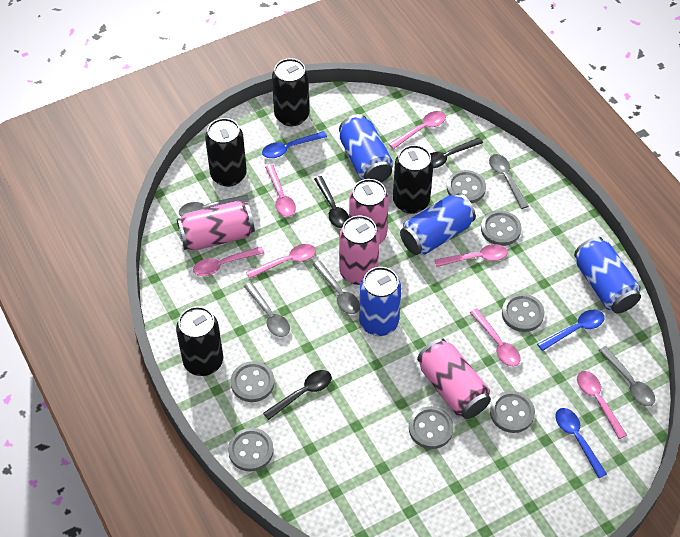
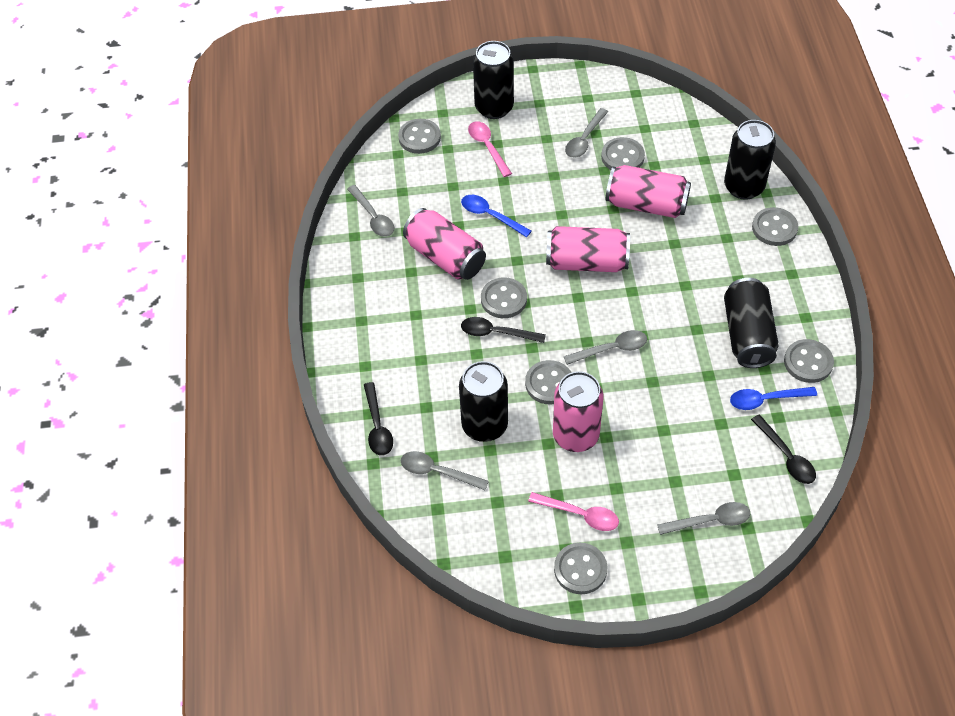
blue can: [339,114,393,182] [359,267,401,336] [400,193,476,255] [574,237,641,313] = 4 -> none = 0
blue spoon: [262,131,327,158] [537,310,604,351] [555,408,607,478] = 3 -> [461,195,532,237] [730,387,817,410] = 2
pink spoon: [193,247,264,276] [246,244,316,279] [265,164,296,217] [389,111,446,149] [435,244,507,267] [470,308,521,367] [577,371,627,439] = 7 -> [468,121,512,177] [528,492,619,531] = 2

